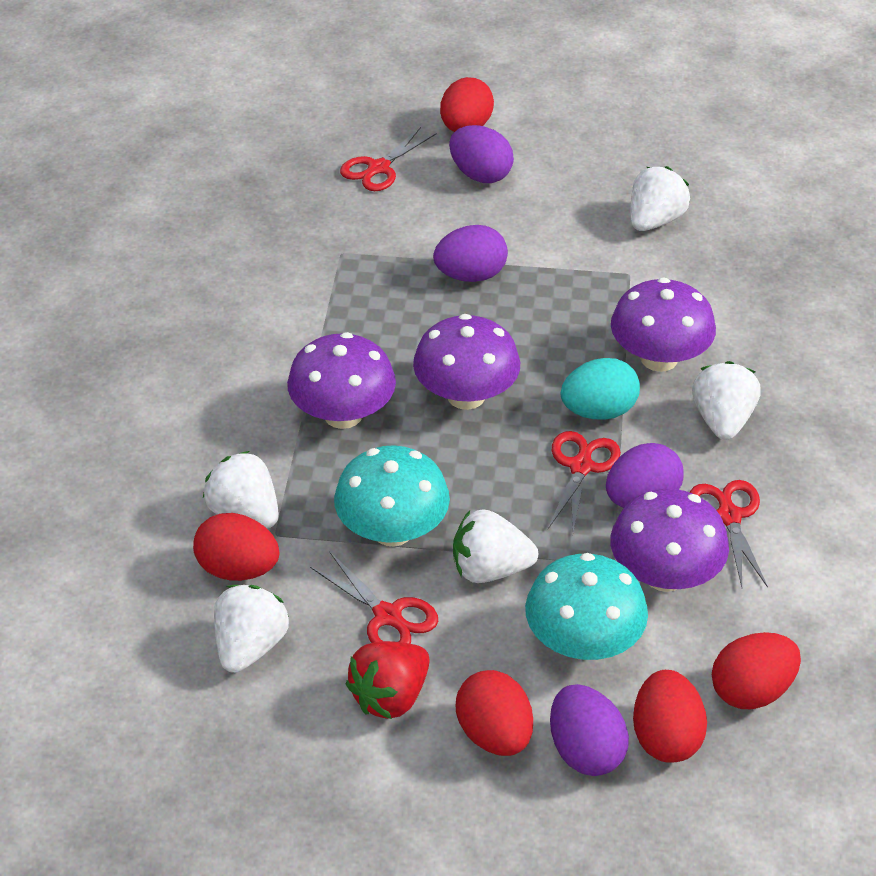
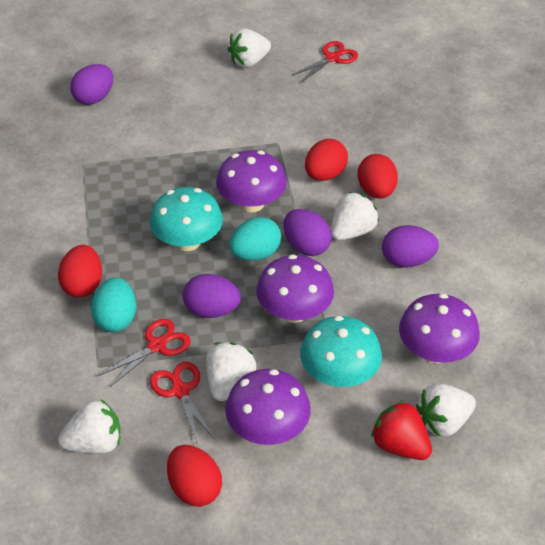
red egg: [193,513,280,581] [440,77,494,132] [456,670,533,756] [633,670,707,763] [712,632,801,709] = 5 -> [58,245,102,298] [167,445,222,507] [305,139,348,181] [358,154,398,199] = 4
red scissors: [310,551,438,644] [340,127,437,191] [548,431,621,533] [690,480,768,588] = 4 -> [98,319,191,387] [150,362,215,443] [291,41,358,83] = 3
turquoise egg: [561,358,640,420] = 1 -> [91,277,136,332] [229,217,281,261] = 2

